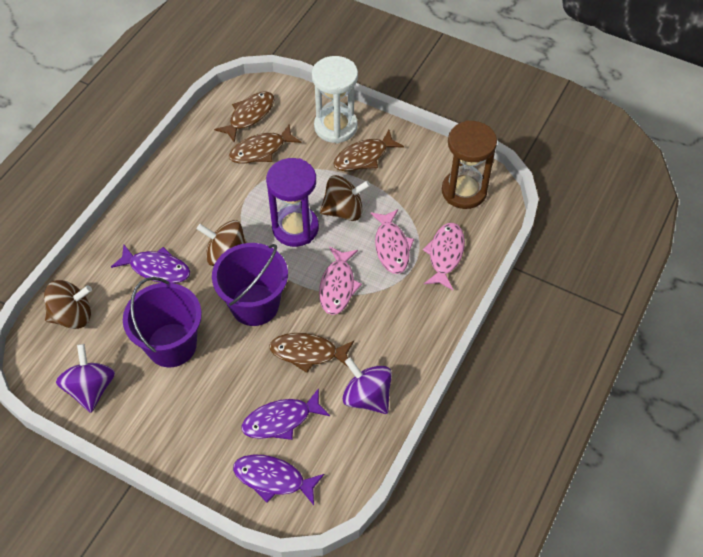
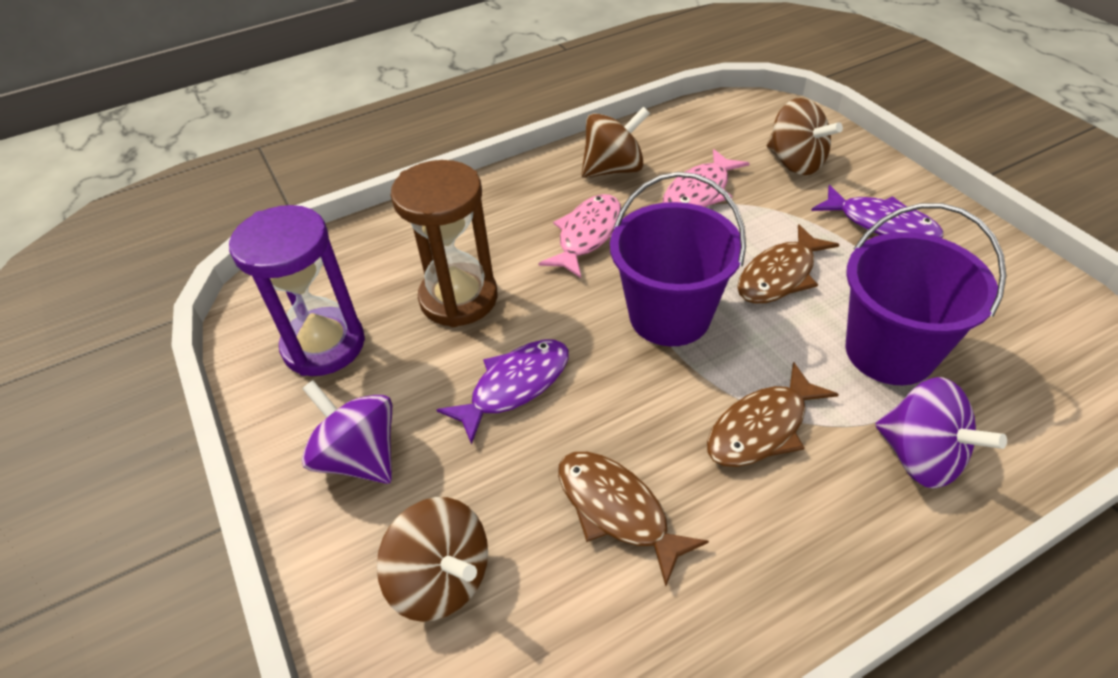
brown fish: [214,91,274,143] [229,124,301,164] [269,333,354,373] [333,130,404,171] = 4 -> [558,452,709,586] [707,362,839,467] [737,224,840,304] = 3
pink fish: [319,246,362,315] [370,209,414,274] [423,223,465,290] = 3 -> [538,194,621,278] [662,149,750,207] = 2
purple fish: [111,245,190,283] [233,455,324,505] [242,388,330,440] = 3 -> [436,340,569,445] [811,185,943,238] = 2
white hourglass: [312,56,358,143] = 1 -> none = 0

